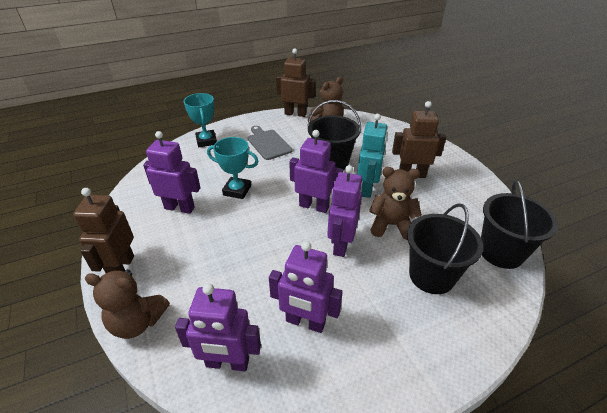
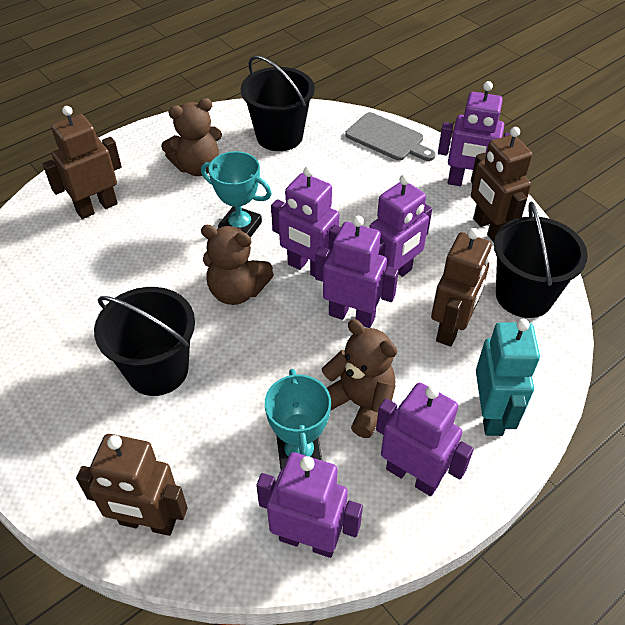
brown robot: [73,188,134,273] [276,48,315,117] [392,101,446,178] = 3 -> [43,106,122,219] [76,434,188,536] [431,228,492,347] [471,127,533,242] = 4
purple robot: [143,131,200,214] [175,283,261,371] [269,241,343,333] [289,130,343,213] [327,165,362,257] = 5 -> [256,452,363,558] [271,166,341,277] [315,216,399,328] [369,174,432,277] [376,383,474,496] [438,81,510,186] = 6

